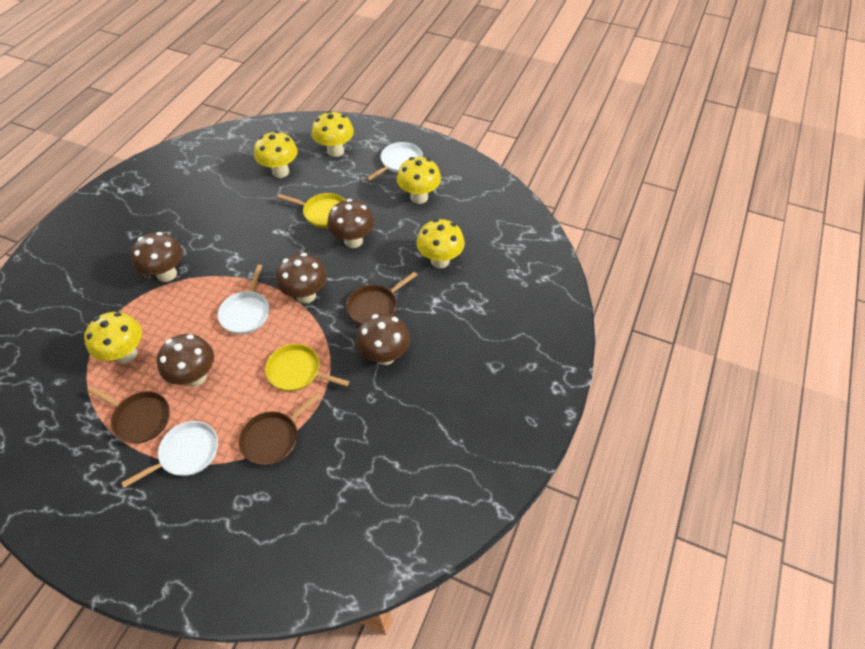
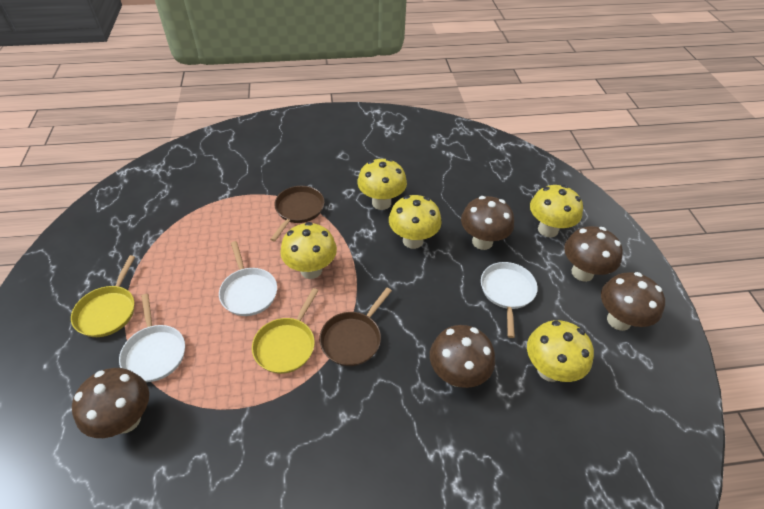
brown pan: [88,387,170,443] [239,393,321,465] [346,272,417,325] = 3 -> [270,186,324,242] [319,288,392,366] = 2

